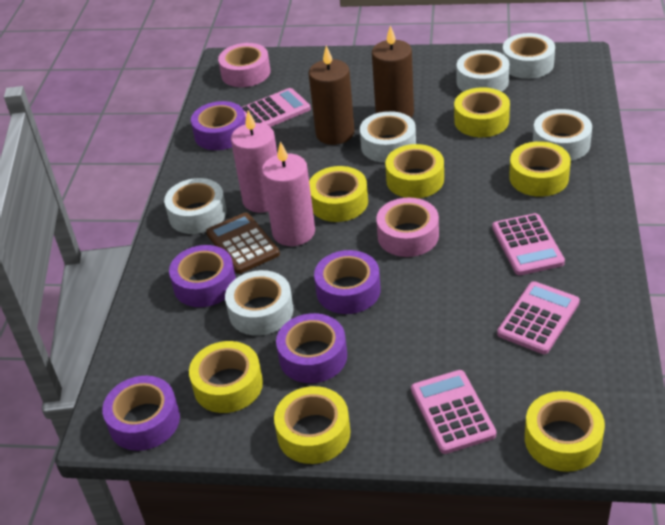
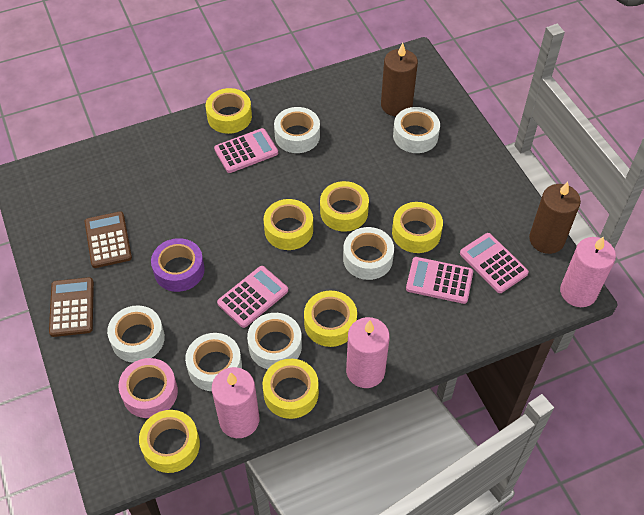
brown calculator: [206,213,280,274] = 1 -> [49,277,94,337] [85,211,132,268] = 2
pink candle: [231,111,277,213] [262,141,315,246] = 2 -> [212,367,259,438] [346,317,390,388] [560,236,616,307] = 3
pink tape: [218,43,270,87] [376,198,439,257] = 2 -> [118,358,178,418] = 1
purple tape: [102,376,180,451] [169,245,236,307] [191,101,246,150] [276,313,347,383] [314,250,381,314] = 5 -> [151,238,205,292] = 1

